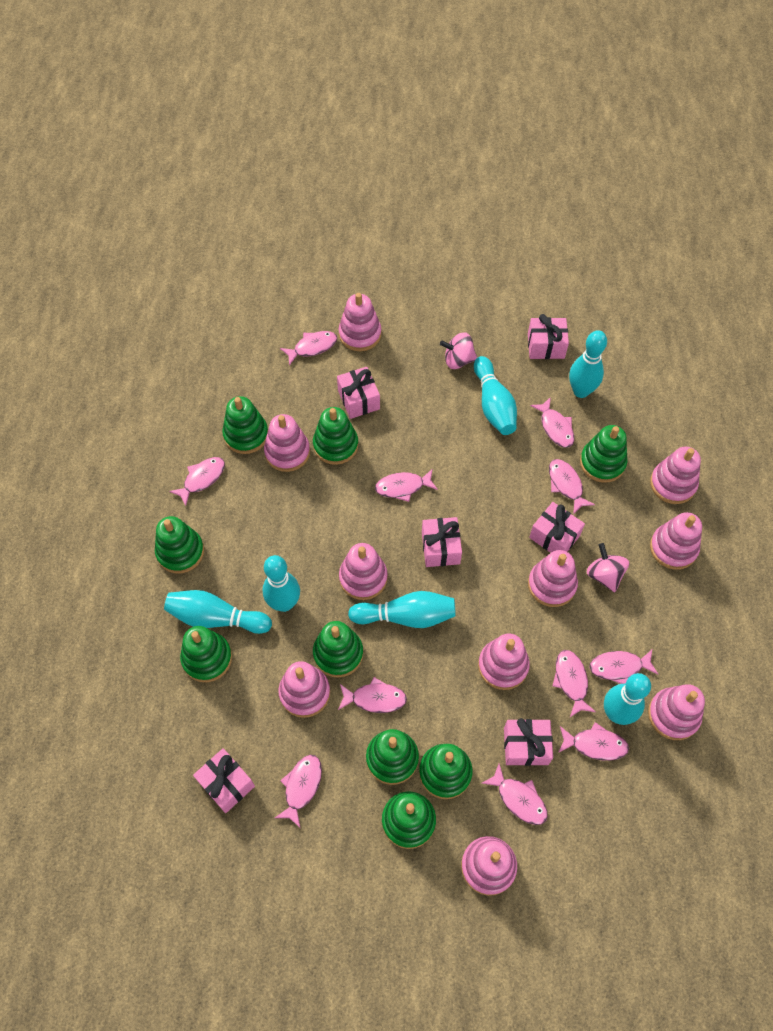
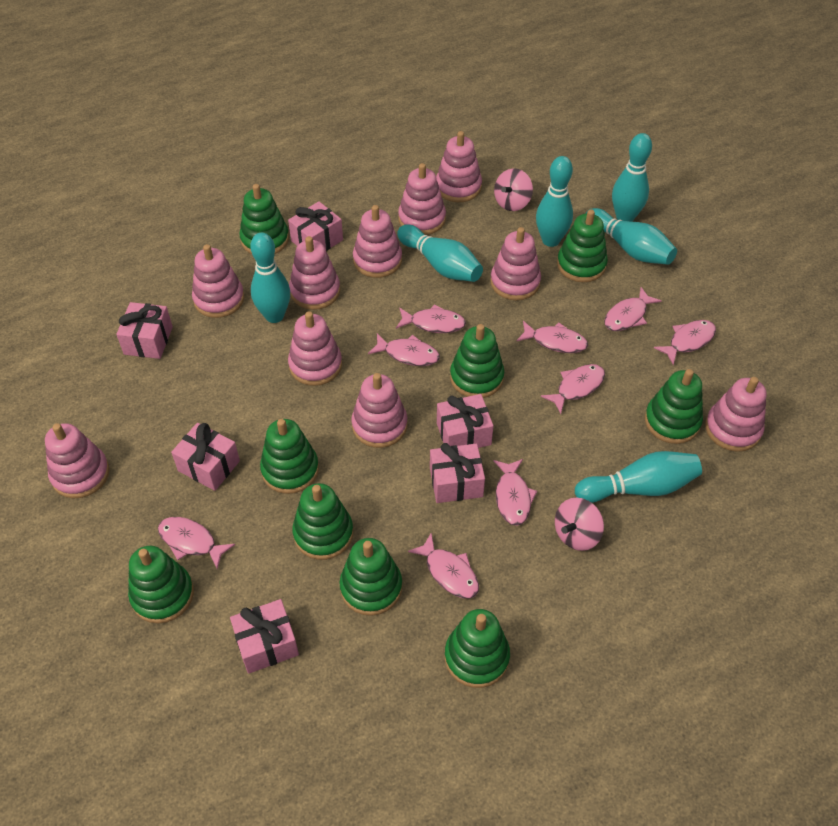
pink fish: [169,457,225,506] [275,755,322,827] [280,331,337,366] [338,677,407,713] [375,469,438,502] [482,764,548,825] [530,397,574,448] [549,459,595,514] [553,650,596,717] [558,722,629,761] [590,650,658,684] = 11 -> [158,517,235,569] [368,334,440,366] [396,304,466,333] [408,533,479,599] [493,459,537,526] [516,321,588,353] [541,364,605,414] [604,287,662,331] [654,320,716,365] = 9

